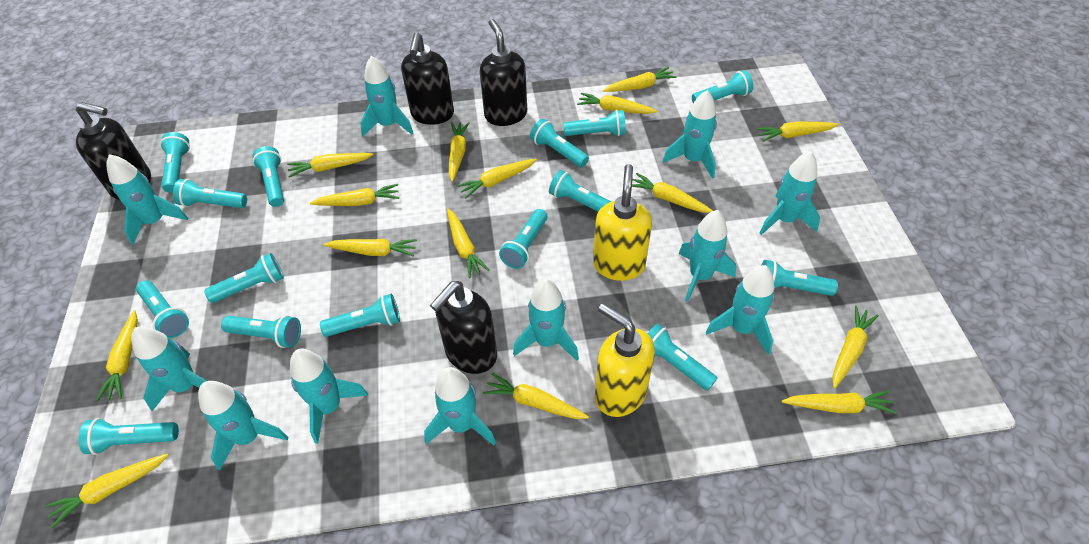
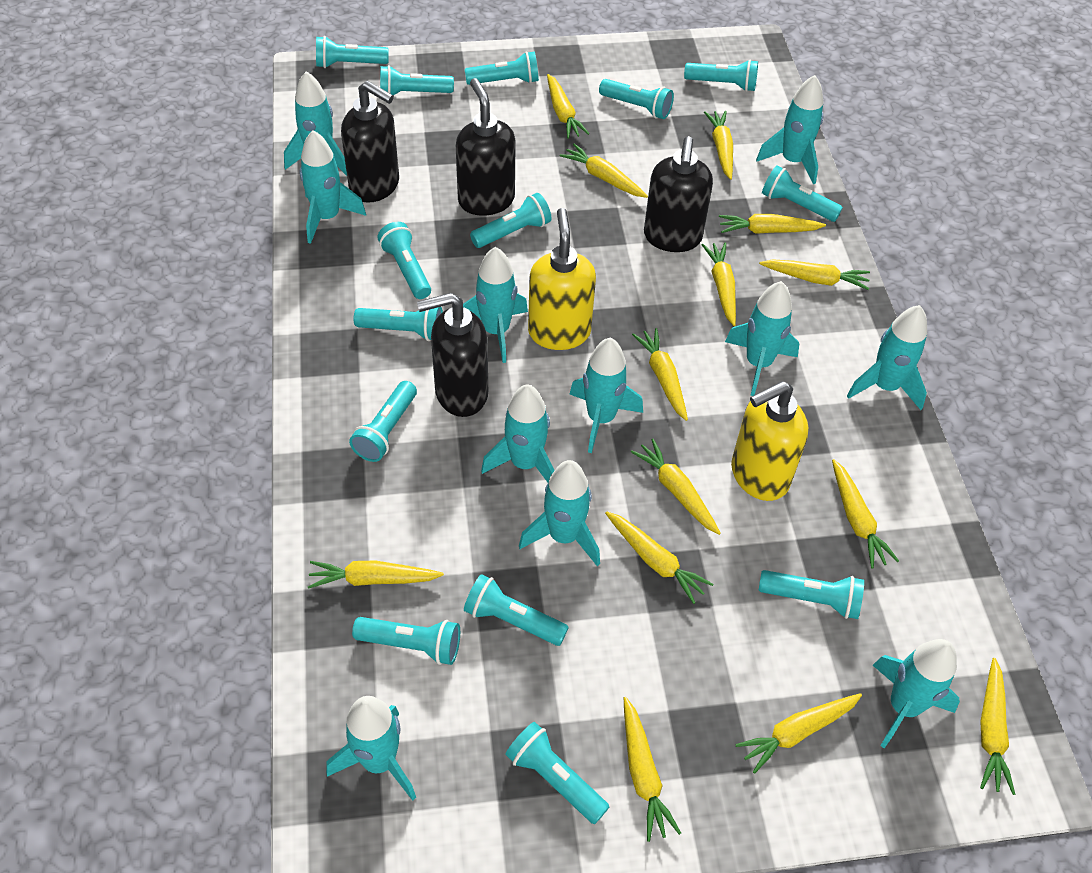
turquoise flashlight: [79,418,179,455] [136,280,189,338] [160,132,190,193] [173,179,247,208] [204,253,284,303] [221,315,301,348] [252,146,284,207] [320,294,400,337] [499,209,548,269] [530,119,589,167] [549,170,612,212] [563,110,626,136] [647,324,717,391] [692,70,753,103] [761,260,838,296] = 15 -> [316,36,389,68] [349,381,417,462] [352,617,460,665] [354,307,443,341] [377,222,431,299] [380,65,454,95] [464,574,569,646] [465,51,539,85] [470,193,551,248] [505,722,609,824] [599,79,674,119] [684,59,758,92] [759,570,864,619] [762,166,843,222] = 14
yellow carrot: [46,453,169,528] [96,310,138,401] [287,153,373,177] [310,184,399,206] [323,239,417,257] [447,209,490,278] [449,122,469,182] [456,159,537,198] [483,373,589,419] [577,93,657,114] [602,67,677,92] [632,173,713,213] [757,121,839,142] [782,390,897,414] [832,305,879,389] = 15 -> [308,561,444,589] [547,74,589,139] [560,144,648,198] [605,511,713,604] [624,697,681,842] [631,439,721,535] [632,328,688,421] [702,243,736,326] [704,111,733,180] [719,214,826,234] [735,693,862,774] [759,259,870,290] [832,459,899,568] [980,658,1015,795] = 14

